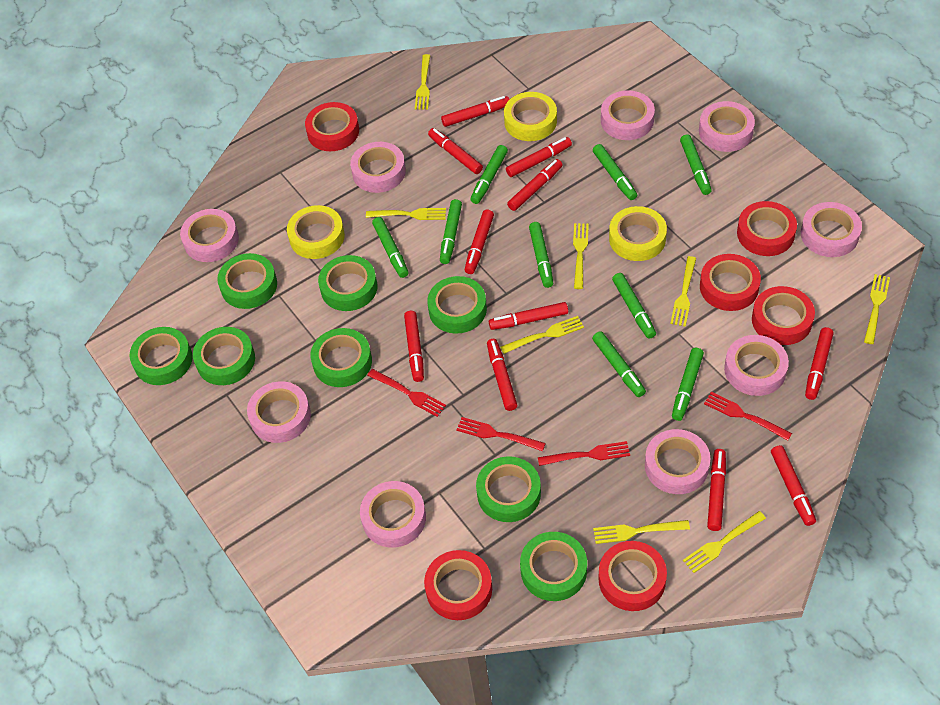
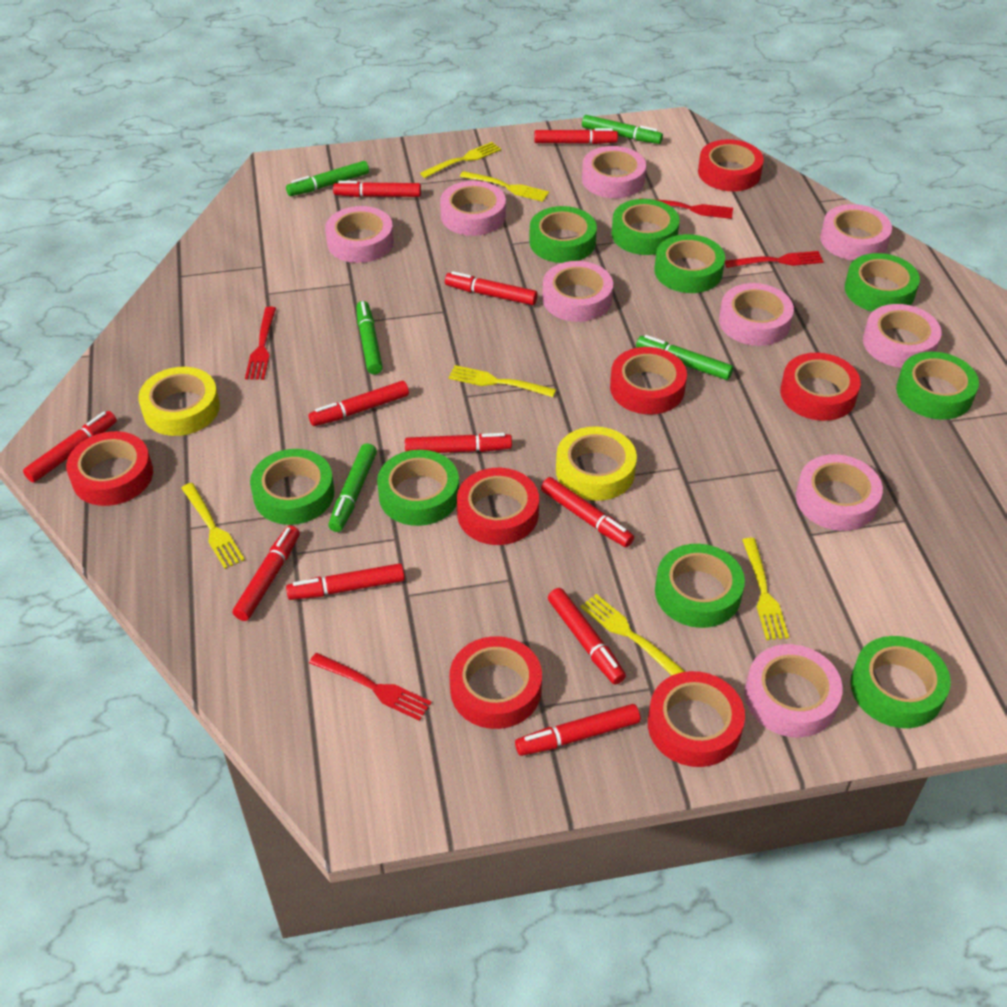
green marker: [372,217,409,278] [440,199,462,264] [470,145,508,204] [529,222,553,288] [592,331,646,397] [593,144,637,200] [612,273,656,339] [672,348,704,421] [680,134,712,195] = 9 -> [286,161,369,196] [328,443,377,532] [356,301,383,374] [582,115,663,144] [636,335,733,380] = 5
green tape: [130,327,193,385] [193,327,255,385] [217,253,277,309] [310,328,372,387] [318,255,378,311] [427,276,487,334] [476,456,541,522] [520,532,587,601] = 8 -> [250,449,334,525] [377,450,459,526] [529,206,597,263] [612,199,679,255] [654,234,725,293] [655,544,745,628] [845,253,920,312] [850,636,951,728] [896,351,979,420] = 9
red tape: [305,102,359,151] [424,550,492,620] [598,541,667,611] [700,254,761,311] [737,201,797,256] [752,286,815,345] = 6 -> [66,431,153,506] [449,636,542,729] [457,468,539,545] [610,347,687,415] [648,671,745,767] [698,139,764,191] [780,353,861,421] = 7
yellow fork: [366,208,446,220] [415,54,430,110] [500,316,584,354] [573,223,589,289] [593,520,690,544] [670,256,696,326] [683,511,766,573] [864,274,890,344] = 8 -> [181,483,245,569] [420,142,501,178] [449,365,556,397] [460,171,549,202] [580,594,686,675] [742,538,789,640] = 6
yellow tape: [287,205,345,259] [504,92,557,141] [609,206,667,261] = 3 -> [138,367,220,436] [556,427,637,501] = 2

